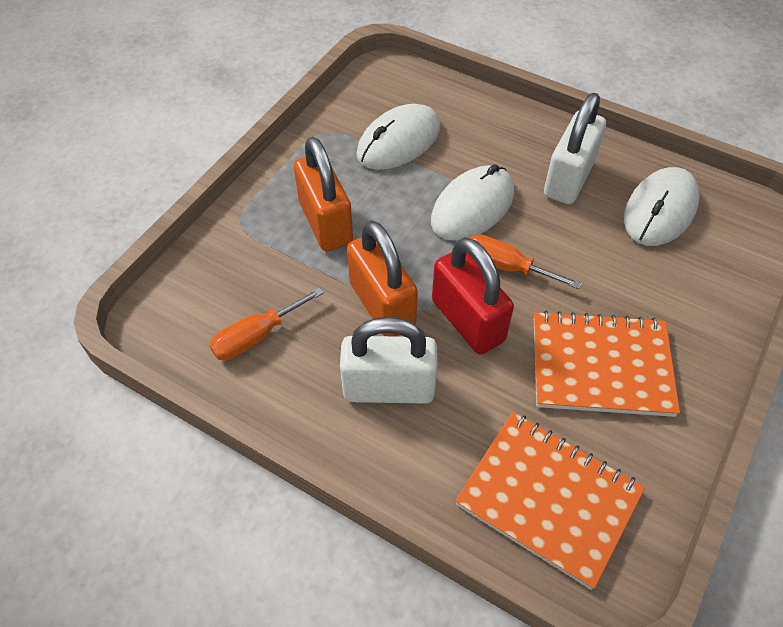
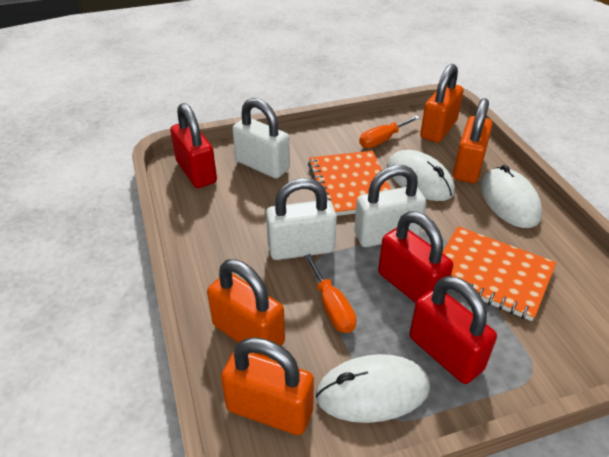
orange padlock: [294,137,353,252] [347,220,418,336] = 2 -> [207,259,285,359] [221,337,314,435] [420,64,464,143] [453,98,493,183] = 4
red padlock: [432,237,514,355] = 1 -> [170,103,217,188] [378,211,453,303] [409,276,497,384] = 3
white padlock: [340,317,438,404] [544,93,606,204] = 2 -> [232,98,290,179] [266,178,337,260] [354,165,426,247] = 3

